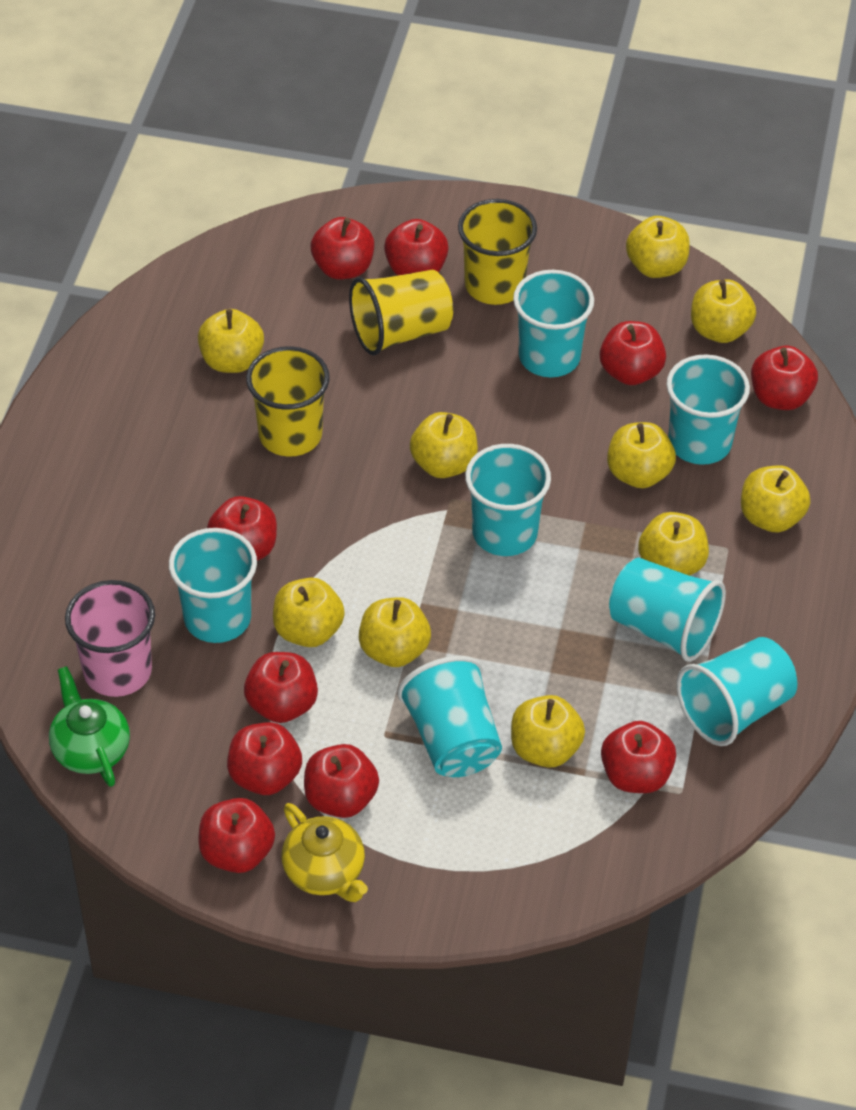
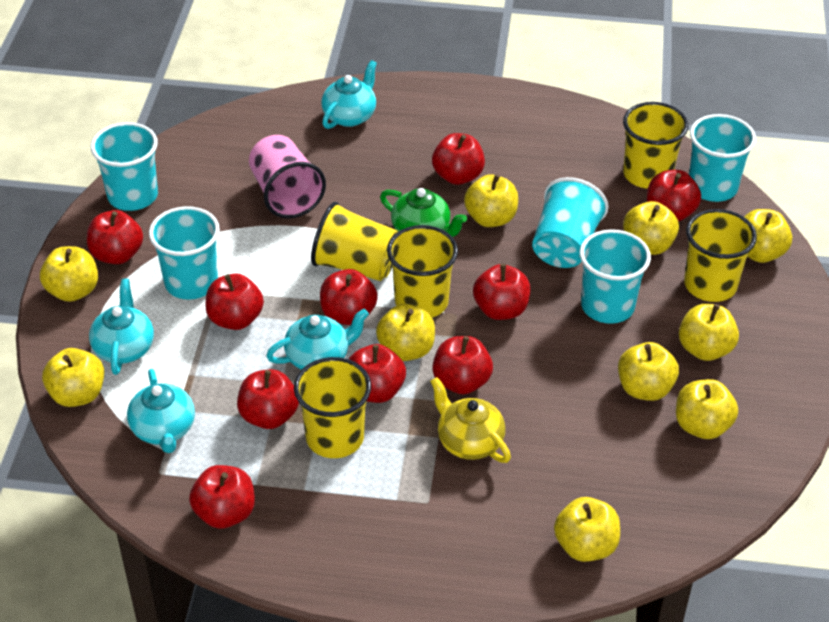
turquoise cup: [169,528,257,643] [398,656,502,777] [465,444,551,556] [513,270,594,377] [609,557,726,662] [666,354,750,465] [677,637,797,746] = 7 -> [91,122,158,211] [149,206,220,300] [532,177,608,268] [580,229,651,324] [689,114,756,202] = 5
turquoise teapot: none = 0 -> [89,279,154,375] [127,369,195,453] [267,309,369,370] [321,60,377,129] = 4
yellow cup: [246,346,330,457] [349,270,453,356] [458,199,537,305] = 3 -> [294,357,371,458] [311,202,398,281] [387,225,458,318] [623,102,688,189] [684,209,757,302] = 5

